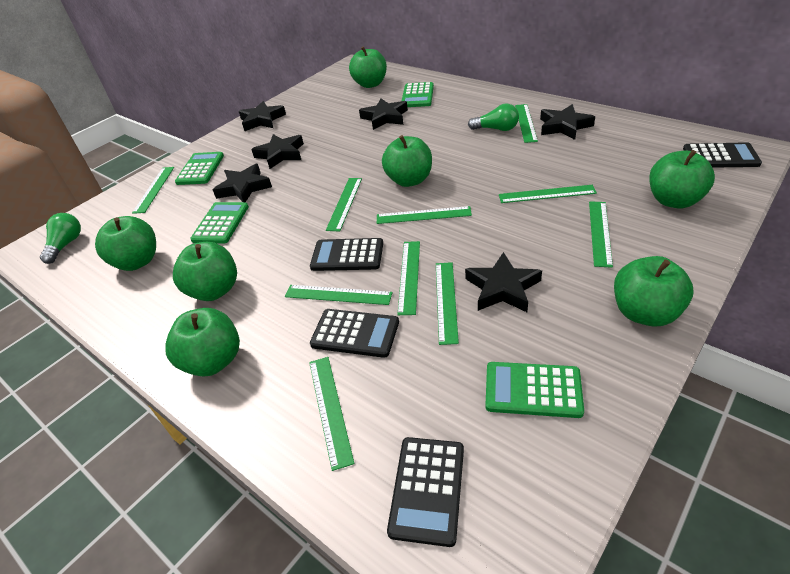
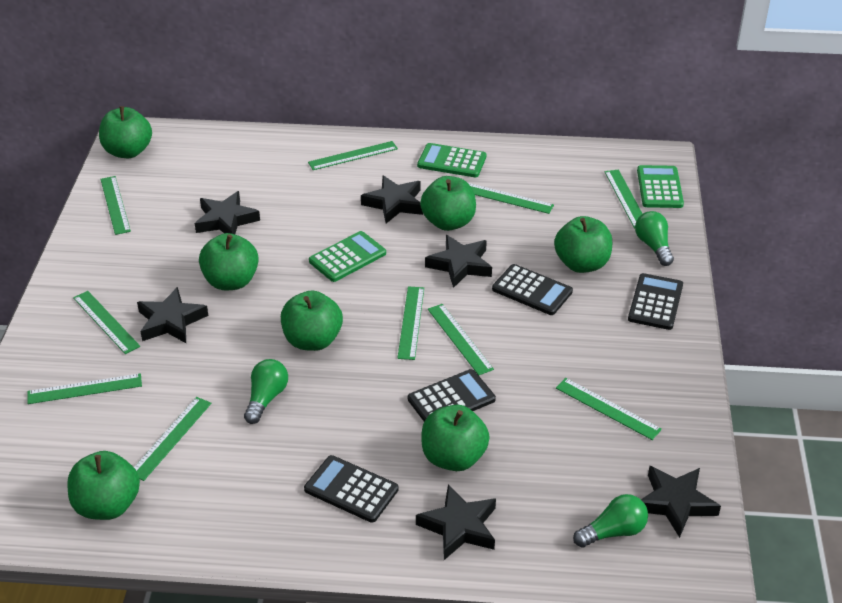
green calculator: [175,152,224,185] [190,202,249,244] [402,82,434,107] [485,362,584,418] = 4 -> [309,231,386,282] [417,143,486,177] [637,165,684,208] = 3
green light bulb: [40,213,81,264] [468,103,519,131] = 2 -> [244,359,288,424] [573,494,648,548] [635,211,674,266] = 3

